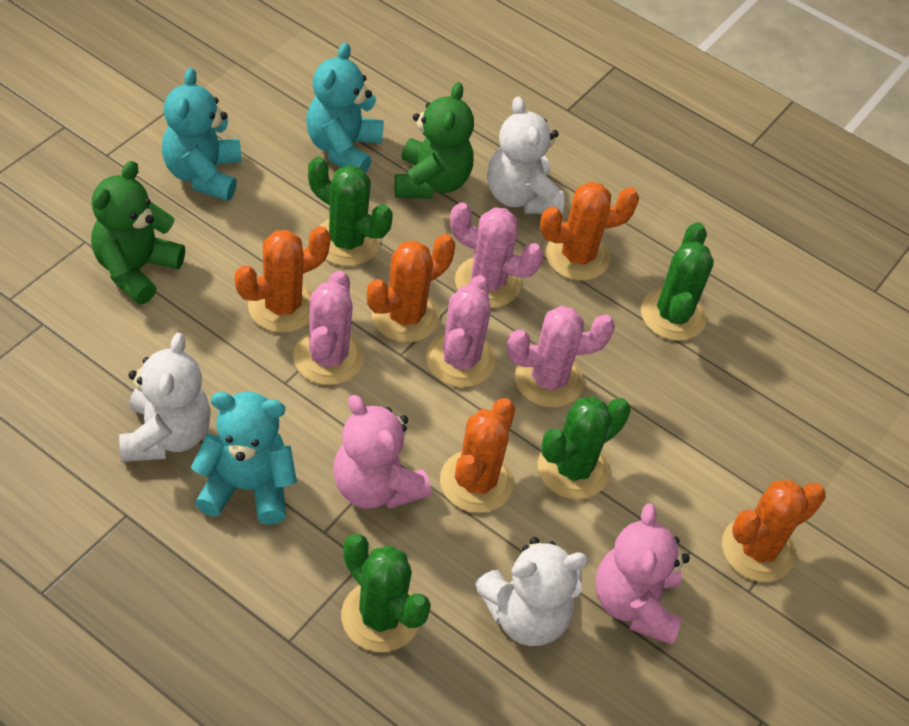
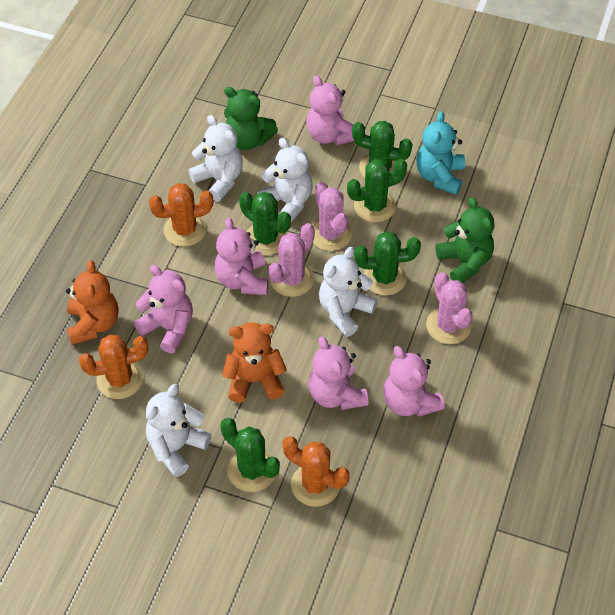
green cactus: [308,157,393,266] [341,534,431,652] [538,396,631,499] [641,222,714,341] = 4 -> [221,418,280,492] [239,192,291,255] [347,159,407,222] [352,121,412,178] [354,231,421,295] = 5
orange cactus: [234,226,331,333] [367,234,455,343] [440,398,515,513] [540,181,639,281] [722,480,826,582] = 5 -> [79,335,148,399] [149,183,213,247] [282,436,350,507] = 3
orange teddy bear: none = 0 -> [66,260,118,345] [222,322,287,403] = 2
pink cactus: [293,270,364,385] [426,275,496,387] [450,202,544,308] [507,306,615,408] = 4 -> [268,223,315,297] [312,182,352,251] [426,272,473,344] = 3
pink teddy bear: [333,395,431,509] [595,503,690,645] = 2 -> [134,265,193,353] [215,218,269,295] [306,75,354,145] [309,337,368,410] [383,346,445,417] = 5
turquoise teddy bear: [162,68,242,201] [191,392,297,525] [306,43,384,173] = 3 -> [417,111,465,195] = 1
white teddy bear: [119,333,211,462] [475,537,588,646] [487,97,564,214] = 3 -> [146,384,211,477] [189,115,243,202] [257,138,313,223] [319,247,378,337] = 4

